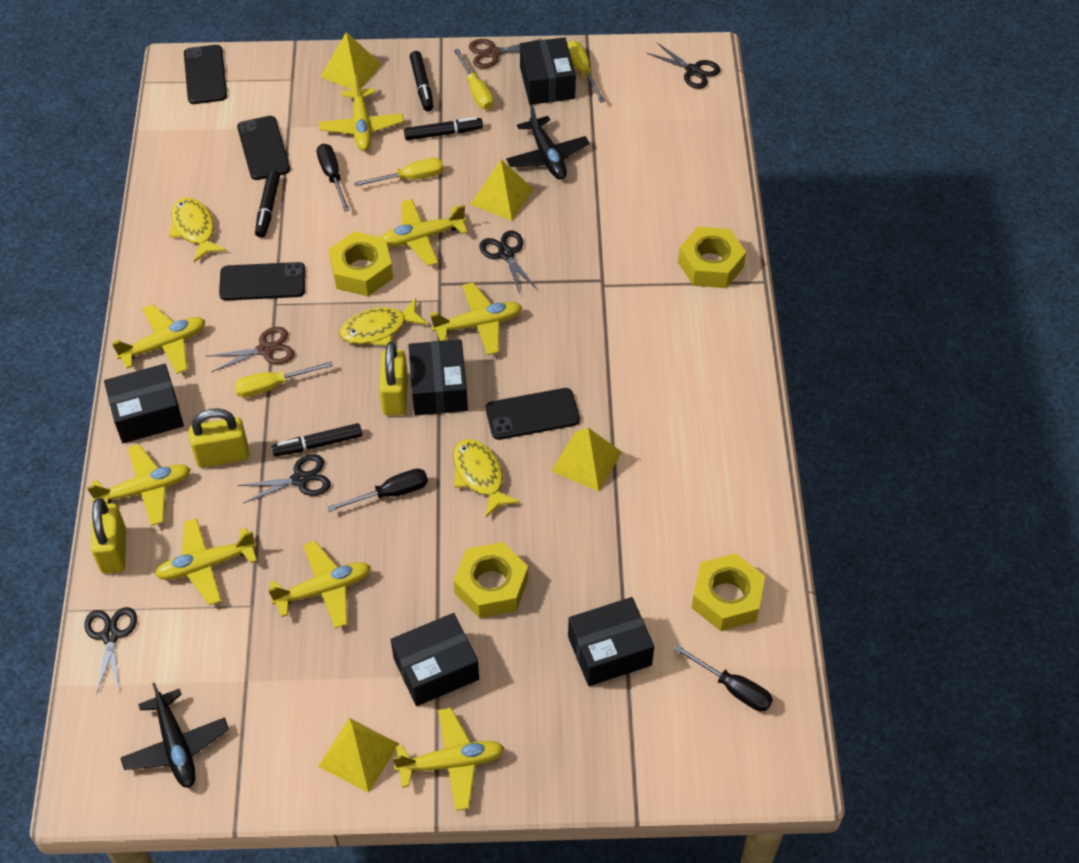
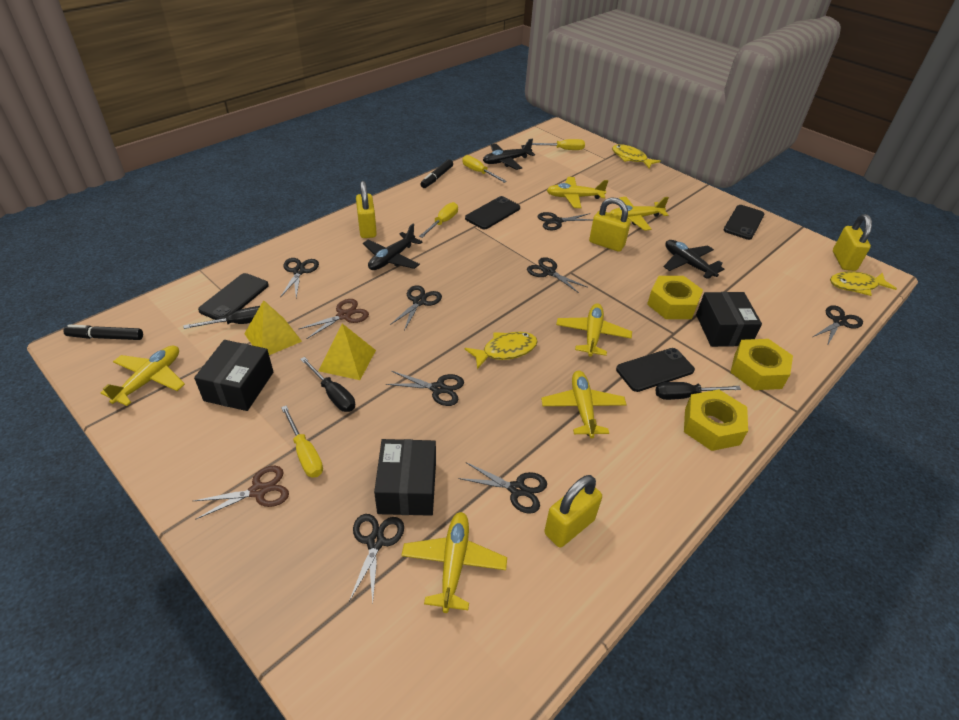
black box: [104,364,184,443] [391,613,479,706] [408,339,468,415] [520,37,576,105] [568,597,654,686] = 5 -> [194,340,273,411] [374,439,436,516] [696,292,762,347] = 3
black marker: [255,170,280,238] [272,423,362,456] [404,117,483,140] [410,51,434,111] = 4 -> [63,325,143,340] [420,159,453,188] = 2
black plane: [121,682,229,788] [506,105,590,180] = 2 -> [363,224,423,270] [483,139,535,170] [663,240,724,279] = 3
black scissors: [84,607,137,695] [237,454,331,504] [479,231,538,294] [647,43,721,89] = 4 -> [280,258,319,298] [349,514,404,603] [386,371,464,406] [390,285,442,331] [458,462,547,514] [527,257,587,293] [537,212,593,230] [813,305,863,346] = 8
yellow nut: [329,231,393,296] [454,542,528,618] [678,227,746,288] [692,553,765,631] = 4 -> [647,276,703,319] [684,390,748,451] [730,339,793,390] = 3
yellow padlock: [91,498,126,574] [189,408,249,468] [379,342,408,415] = 3 -> [356,181,377,238] [544,475,602,548] [589,197,631,252] [833,214,872,271] = 4
yellow plane: [87,444,191,526] [112,304,205,374] [155,518,257,605] [268,541,371,629] [319,75,404,151] [381,199,468,266] [393,708,505,811] [431,283,522,355] = 8 -> [100,345,185,406] [401,512,507,613] [541,371,627,438] [547,177,608,208] [556,304,632,357] [610,197,669,231] = 6
yellow pyramid: [318,718,399,793] [320,32,382,90] [470,160,534,221] [552,428,622,492] = 4 -> [244,300,302,355] [318,323,376,380] = 2

